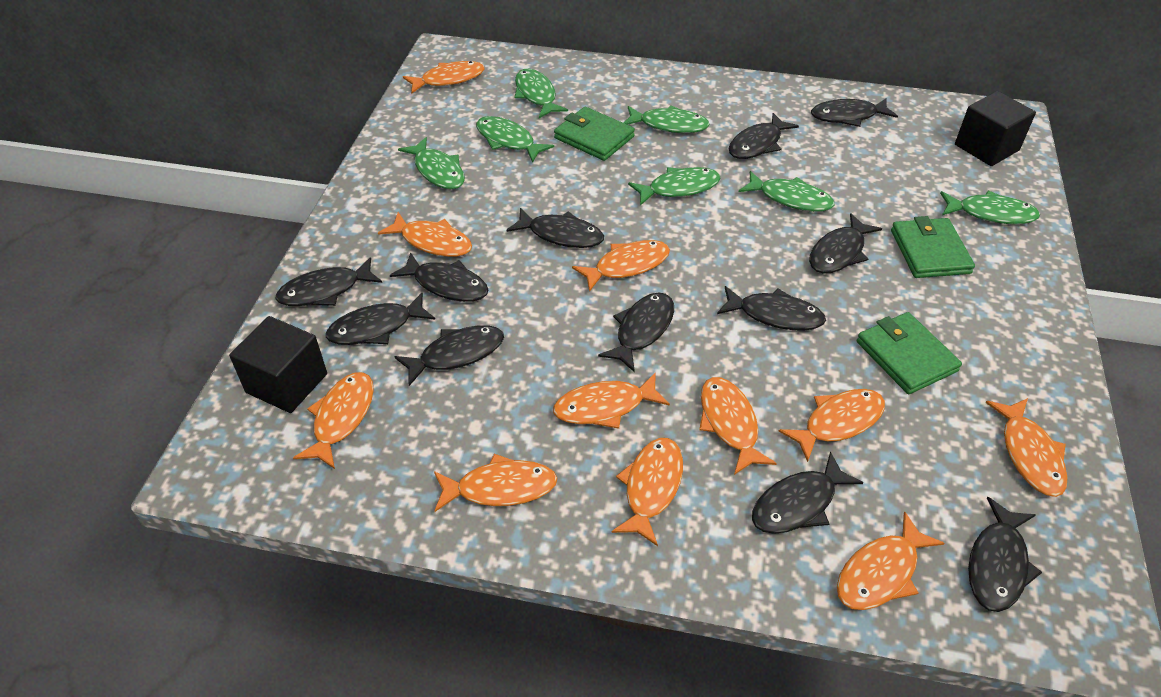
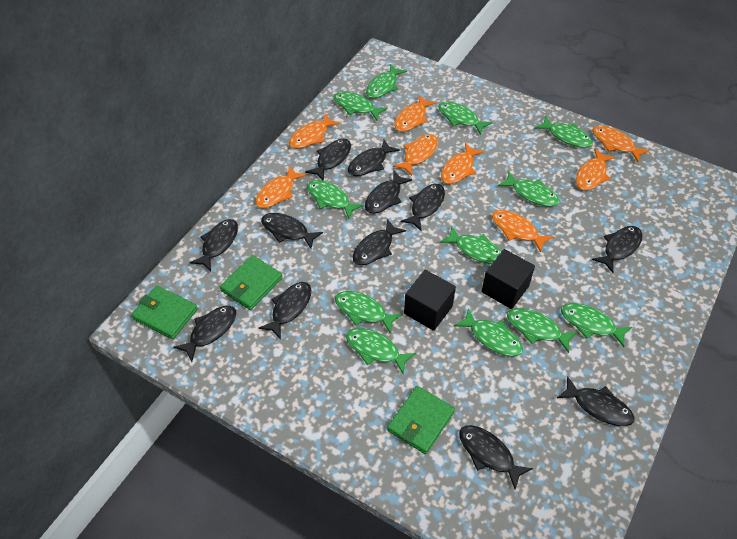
green fish: [398,137,465,189] [476,116,554,163] [514,69,568,118] [624,105,710,133] [628,167,721,205] [739,171,834,212] [940,191,1040,224] = 7 -> [307,180,364,219] [334,91,388,120] [335,291,403,334] [346,328,416,374] [366,64,407,98] [438,101,492,135] [440,226,502,264] [454,308,523,356] [498,172,560,207] [507,308,578,353] [535,116,593,148] [561,303,632,347] = 12
orange fish: [293,372,374,469] [378,212,472,257] [403,61,484,94] [434,454,557,512] [553,372,670,429] [572,240,670,292] [611,438,683,546] [699,377,777,475] [779,389,885,462] [837,511,945,610] [986,398,1067,497] = 11 -> [256,166,307,208] [289,113,340,148] [393,134,438,176] [394,95,437,132] [441,143,484,184] [492,210,554,252] [576,149,615,191] [593,126,650,162] = 8

